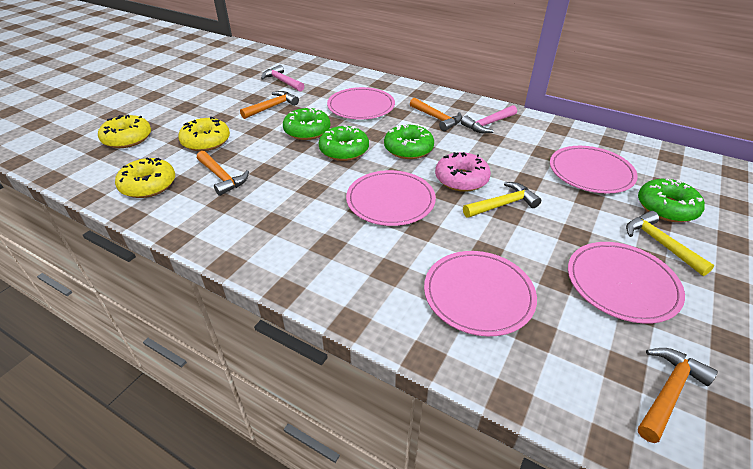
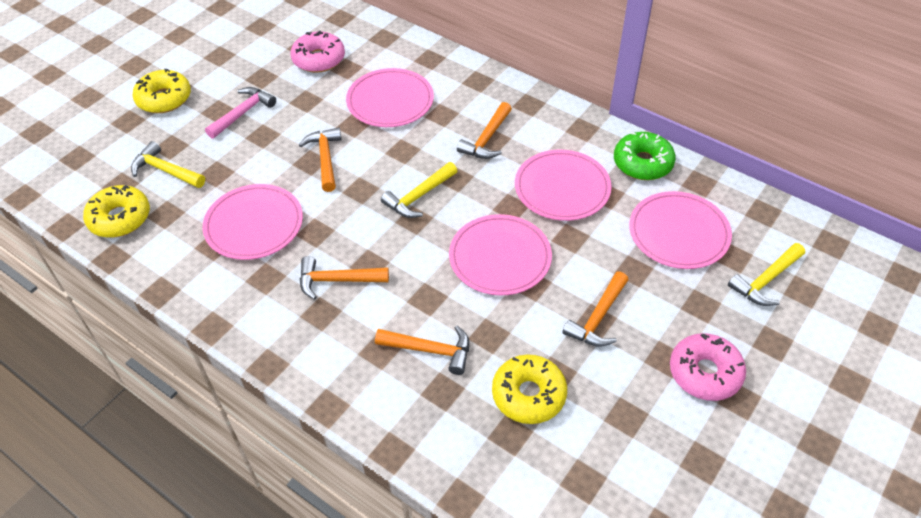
green donut: [283,107,331,140] [319,125,369,161] [384,124,434,159] [638,178,705,222] = 4 -> [614,132,676,180] = 1
orange hammer: [197,151,249,196] [240,91,299,119] [410,97,462,131] [638,348,718,443] = 4 -> [299,128,342,192] [300,256,389,300] [375,325,469,375] [457,102,512,159] [562,271,629,347] = 5
pink donut: [435,152,491,192] = 1 -> [290,31,345,73] [670,333,746,401] = 2
pink hammer: [261,65,304,92] [461,105,517,133] = 2 -> [205,87,276,139] = 1
yellow hammer: [463,182,541,218] [626,211,715,276] = 2 -> [131,141,205,188] [381,162,457,218] [728,243,805,306] = 3

